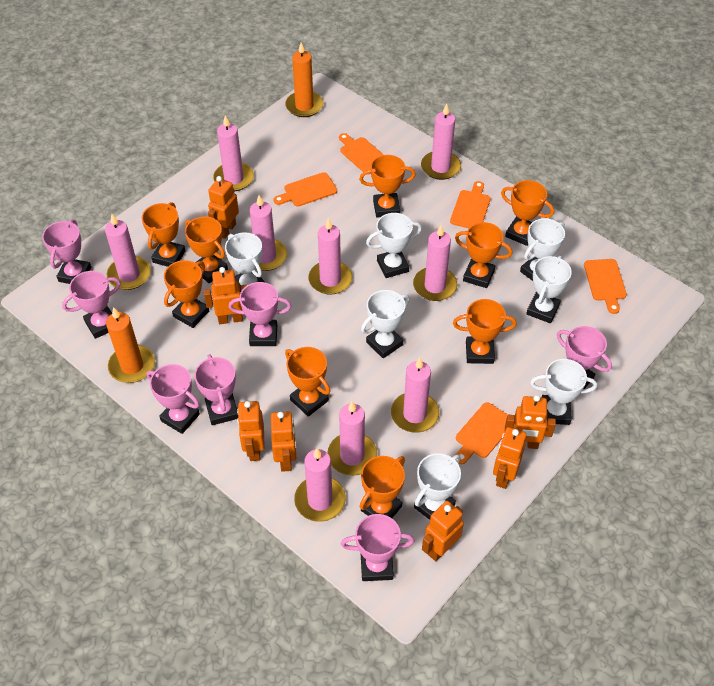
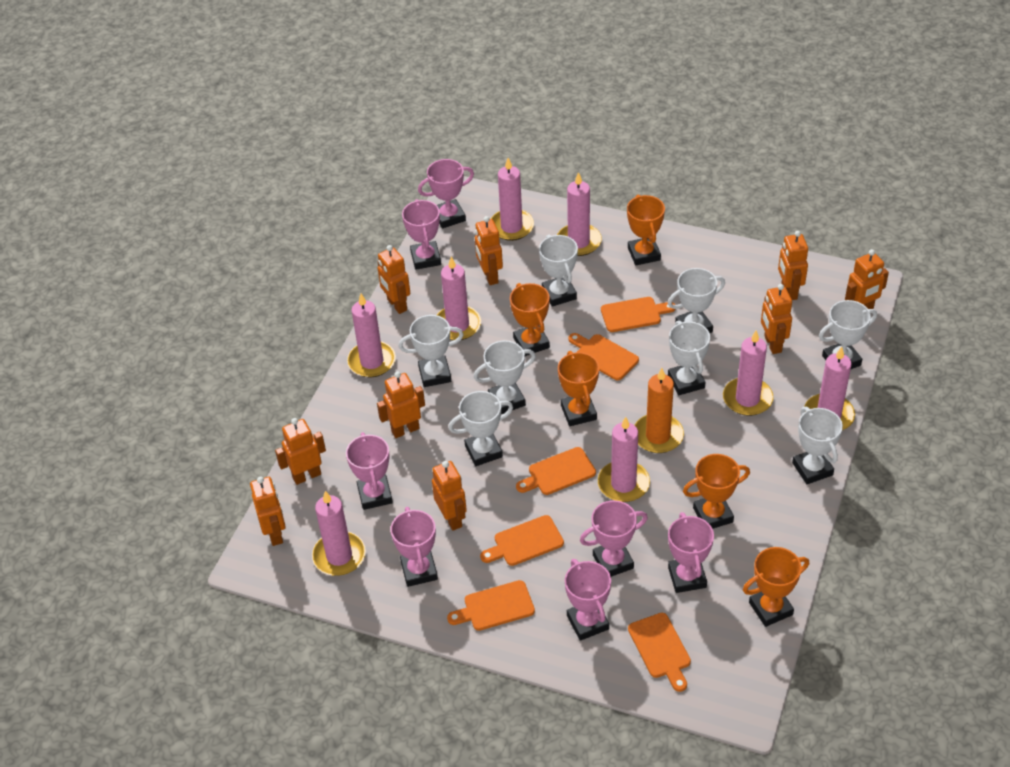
orange candle: [106,307,155,383] [285,42,323,117] = 2 -> [635,368,684,453] = 1
orange cutting board: [273,172,337,207] [339,133,384,175] [450,181,491,228] [456,402,508,464] [584,259,627,314] = 5 -> [447,580,535,631] [480,515,564,566] [516,447,596,495] [568,333,639,380] [601,297,675,332] [628,613,691,692] = 6
orange robot: [204,267,247,324] [208,176,239,239] [237,401,265,461] [271,411,296,472] [422,501,464,561] [493,427,527,489] [505,395,556,449] = 7 -> [250,477,286,546] [275,418,326,485] [377,371,425,438] [378,245,410,314] [432,461,467,531] [475,216,503,285] [761,284,792,354] [778,231,808,300] [845,249,889,309] = 9
orange trophy: [142,202,185,267] [164,260,209,328] [185,217,228,283] [285,347,330,417] [359,155,416,218] [360,456,405,518] [453,299,517,364] [455,222,512,288] [501,180,554,246] = 9 -> [510,283,550,356] [558,351,599,426] [627,195,665,265] [683,454,750,529] [743,547,809,627] = 5
pink candle: [105,214,151,290] [213,115,254,191] [250,195,287,271] [294,448,346,522] [308,218,352,295] [328,402,377,476] [391,358,439,433] [413,225,457,301] [421,104,461,180] = 9 -> [312,491,366,576] [347,294,396,377] [437,256,481,340] [491,158,534,241] [557,172,602,256] [598,417,650,502] [723,330,773,416] [804,347,855,430] = 8
white trophy: [225,232,265,292] [361,290,410,358] [366,213,422,278] [414,453,461,520] [520,218,565,281] [526,256,572,323] [530,359,597,425] = 7 -> [398,315,464,387] [448,391,513,466] [474,340,536,414] [539,235,578,307] [668,268,725,333] [668,320,710,395] [792,407,843,484] [819,300,877,369] = 8

